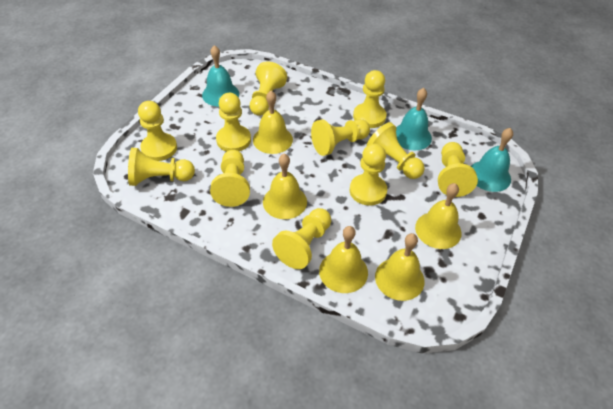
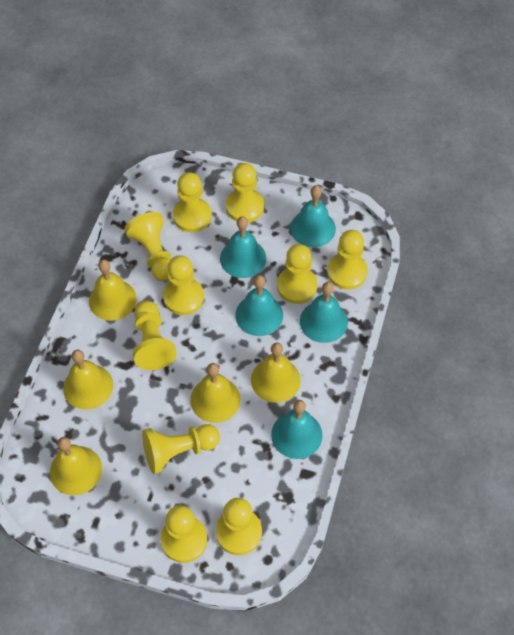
turquoise bell: [202,45,239,106] [396,88,432,150] [471,128,513,192] = 3 -> [220,216,266,278] [235,275,283,336] [271,400,323,459] [290,185,336,247] [300,282,348,343] = 5
yellow pawn: [128,148,195,186] [138,101,177,161] [210,150,250,207] [216,93,251,152] [250,62,287,116] [272,208,331,269] [311,119,370,156] [350,144,387,206] [353,70,386,128] [366,122,425,179] [438,142,478,197] = 11 -> [125,212,171,281] [133,301,177,370] [142,424,220,474] [161,505,207,563] [163,255,204,315] [173,172,212,232] [216,498,262,555] [226,163,264,223] [277,244,317,304] [327,230,368,290] = 10

